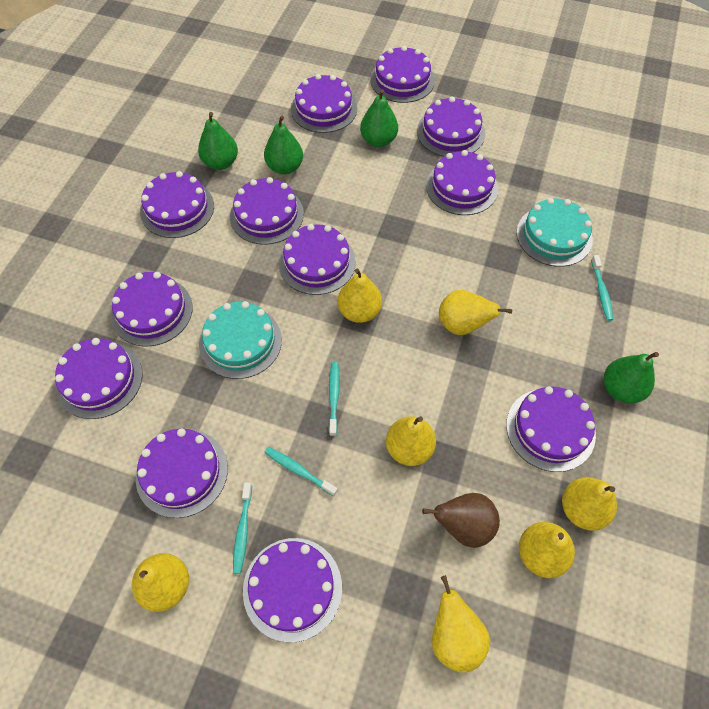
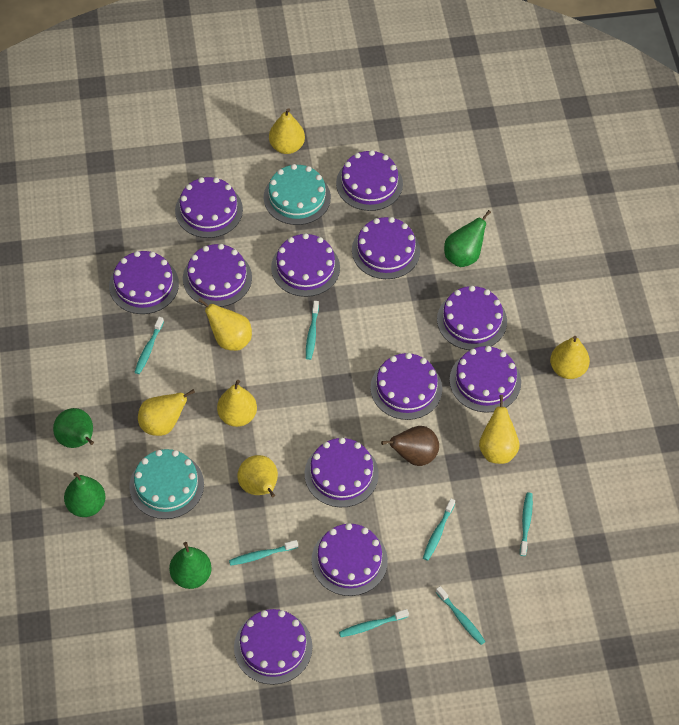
turquoise toothbrush: [233,483,252,574] [264,447,338,496] [329,362,340,436] [591,255,613,321] = 4 -> [135,317,164,374] [229,540,298,566] [306,301,319,360] [339,609,409,637] [423,499,455,561] [436,586,486,645] [520,493,533,556] = 7

